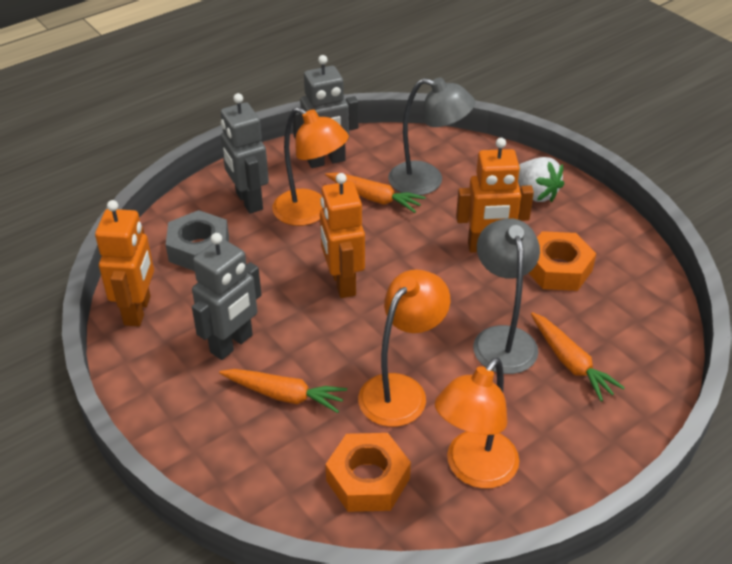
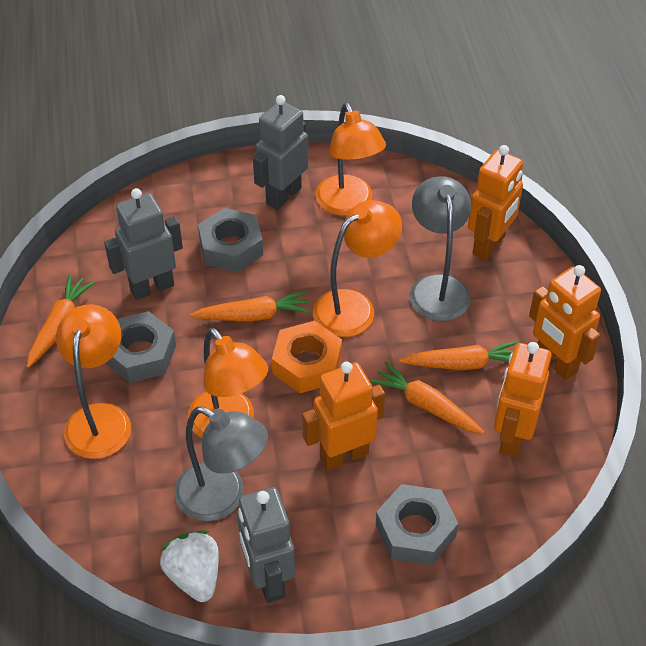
grey nut: [166,210,229,271] = 1 -> [105,311,176,383] [198,208,263,272] [376,484,458,565] = 3
orange carrot: [219,369,347,413] [325,173,426,213] [531,312,625,402] = 3 -> [27,275,95,368] [190,290,311,321] [370,362,485,434] [399,341,519,370] = 4
orange lamp: [272,107,349,226] [358,269,450,427] [435,358,519,489] = 3 -> [56,304,131,459] [188,328,268,438] [313,200,402,337] [315,103,386,216] = 4
orange nut: [325,433,411,512] [529,231,596,291] = 2 -> [272,321,342,393] = 1
orange robot: [95,200,154,326] [320,173,365,298] [456,138,534,253] = 3 -> [302,362,385,470] [468,145,523,260] [494,342,552,457] [529,265,601,380] = 4

